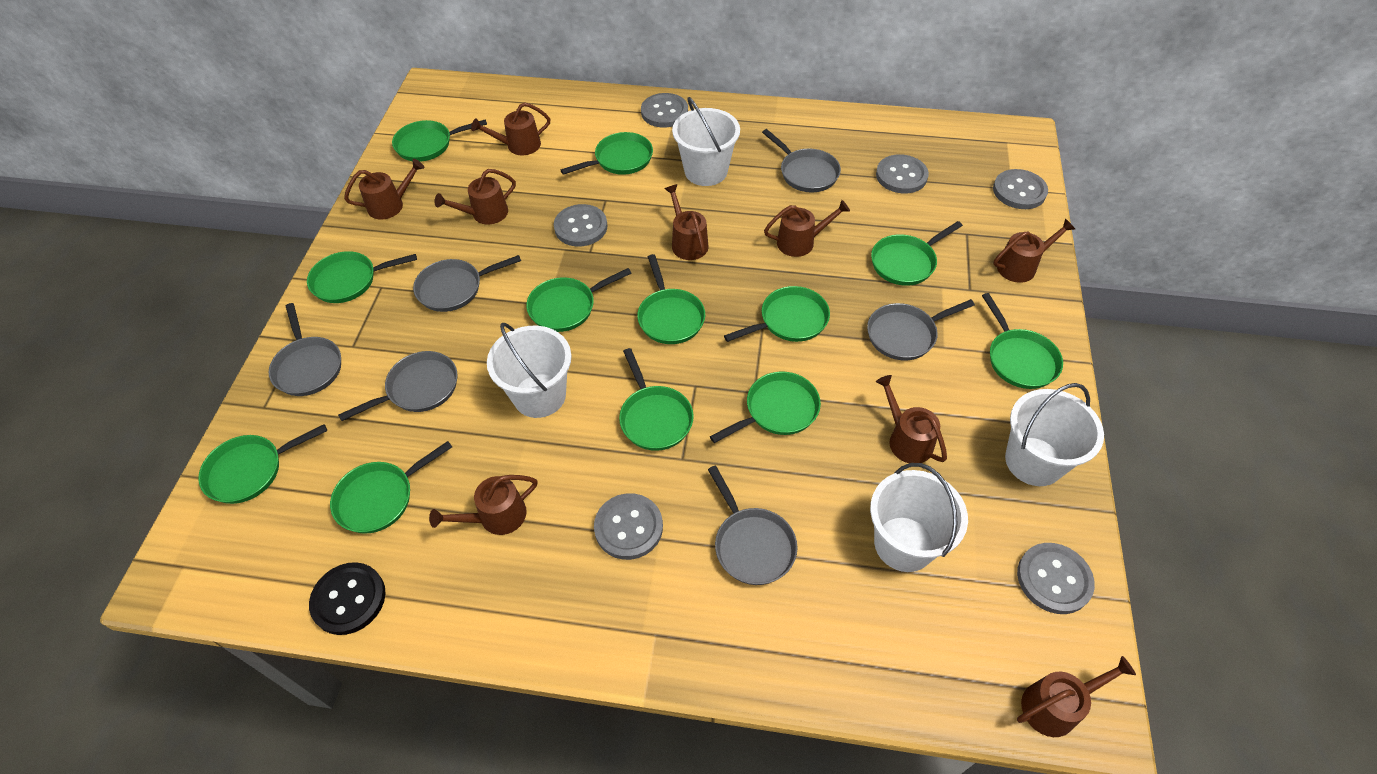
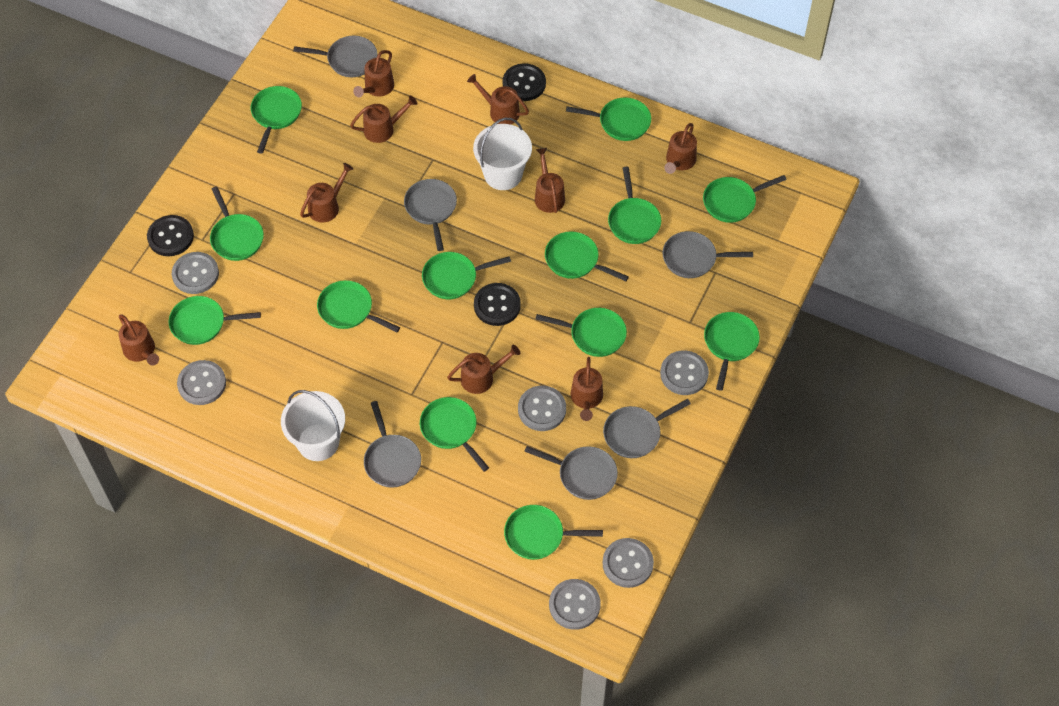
black button: [309,562,385,635] = 1 -> [147,215,194,256] [474,283,521,326] [503,63,546,101] = 3
green pan: [198,424,327,504] [307,251,417,303] [330,441,452,534] [392,119,487,162] [526,268,632,332] [561,132,653,175] [619,348,694,451] [637,254,705,344] [710,372,821,443] [724,286,830,342] [871,221,963,286] [982,293,1063,389] = 12 -> [169,296,261,345] [210,187,264,261] [251,86,302,154] [317,280,400,332] [420,397,489,472] [422,252,511,299] [504,505,603,560] [535,308,627,357] [545,231,629,281] [566,97,651,141] [608,167,661,244] [703,175,787,223] [704,312,760,391] = 13
white bucket: [487,323,571,418] [672,97,740,186] [870,463,968,572] [1005,383,1104,486] = 4 -> [281,390,345,461] [473,118,532,190] = 2

